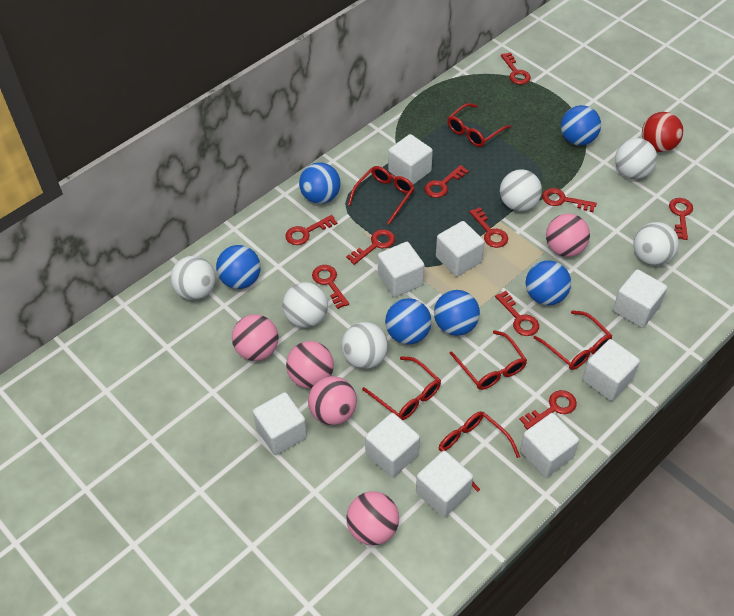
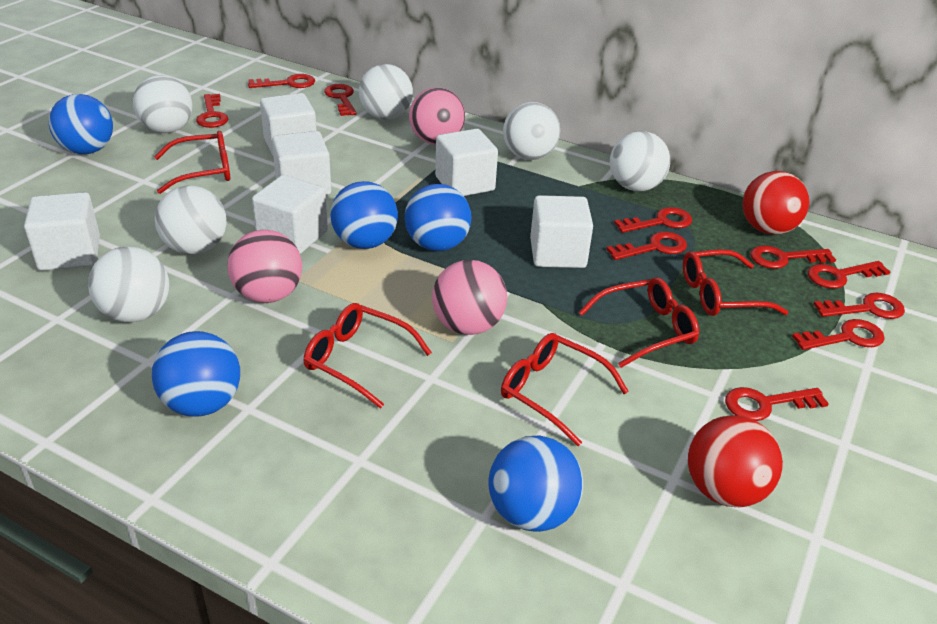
blue ball: [216,245,261,289] [299,162,340,204] [385,298,431,344] [434,290,480,336] [526,260,571,305] [561,105,601,146] = 6 -> [49,94,113,154] [152,331,240,416] [330,181,398,249] [405,184,472,251] [488,435,583,532] = 5
pink ball: [232,314,279,361] [286,341,334,389] [308,376,357,425] [346,491,399,545] [546,214,590,257] = 5 -> [228,230,302,303] [409,87,465,145] [432,260,507,335] = 3
red ball: [642,112,683,152] = 1 -> [688,415,783,507] [743,171,809,234] = 2
red glasses: [348,166,415,224] [362,356,441,420] [439,411,520,492] [447,103,511,147] [449,330,527,390] [534,311,612,370] = 6 -> [154,131,230,194] [304,303,432,408] [501,333,629,446] [579,277,699,368] [683,249,788,316] = 5
white cube: [253,392,307,455] [365,413,420,478] [378,242,425,297] [388,134,433,185] [416,451,473,518] [436,221,484,277] [520,413,579,478] [582,339,640,401] [613,269,668,328] = 9 -> [24,192,100,271] [252,175,328,254] [260,93,317,156] [272,131,331,195] [435,129,498,196] [530,195,593,268] = 6

